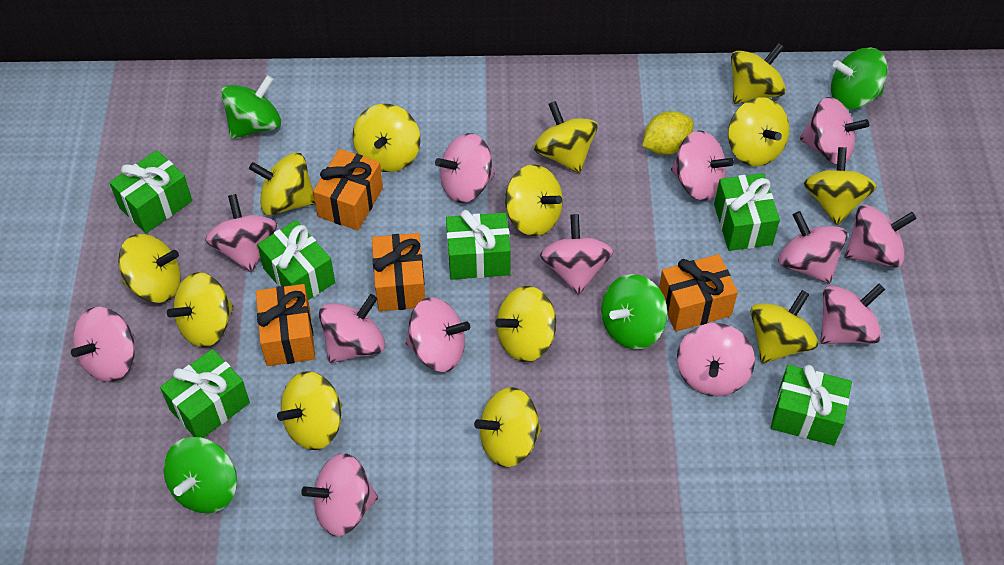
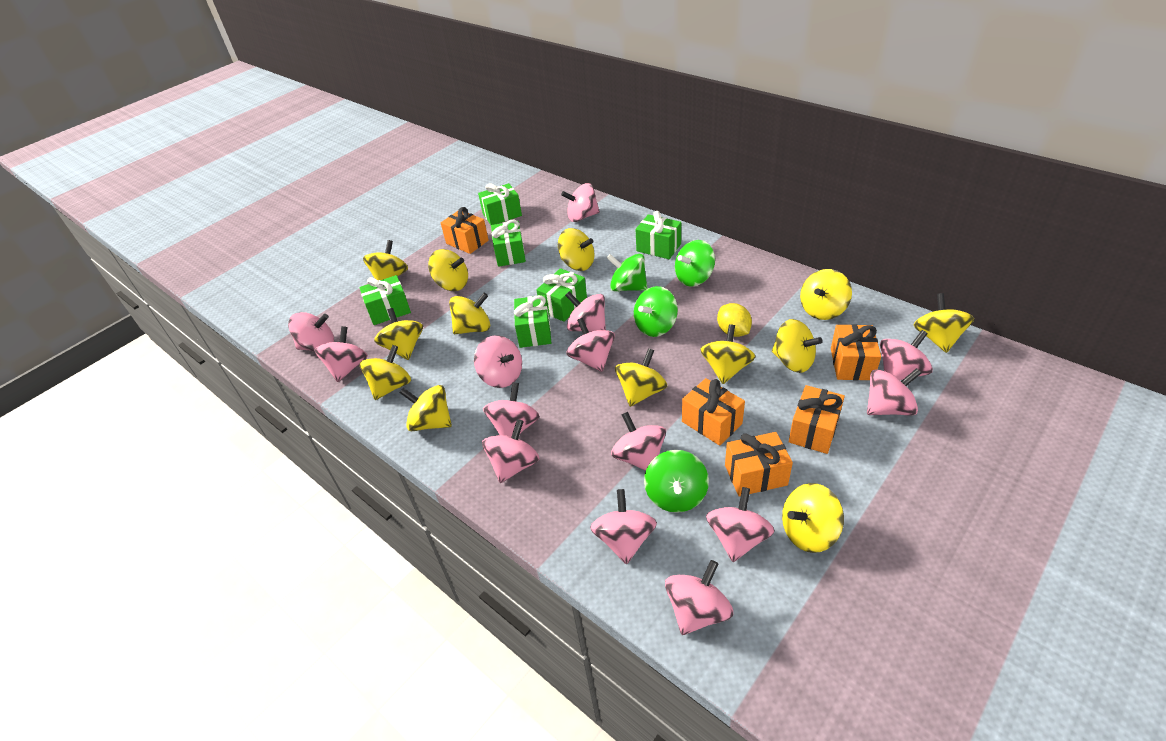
orange gift: [256,284,315,366] [313,149,383,230] [372,233,425,311] [659,254,738,332] = 4 -> [441,207,489,254] [682,378,745,446] [725,432,793,496] [789,385,845,454] [831,324,881,380] = 5
pink spinning top: [71,307,135,382] [205,194,277,273] [301,453,378,536] [319,294,385,363] [406,297,470,372] [435,133,495,203] [540,214,613,295] [671,131,734,201] [677,323,755,396] [778,211,847,284] [800,97,869,164] [820,284,885,344] [845,204,917,267] = 13 -> [288,312,334,352] [314,326,368,382] [474,335,522,388] [482,419,539,483] [483,382,540,437] [561,183,600,222] [565,292,606,332] [566,318,615,372] [590,489,657,564] [611,412,666,471] [665,560,733,635] [706,487,775,562] [867,368,921,415] [880,330,933,380] = 14

